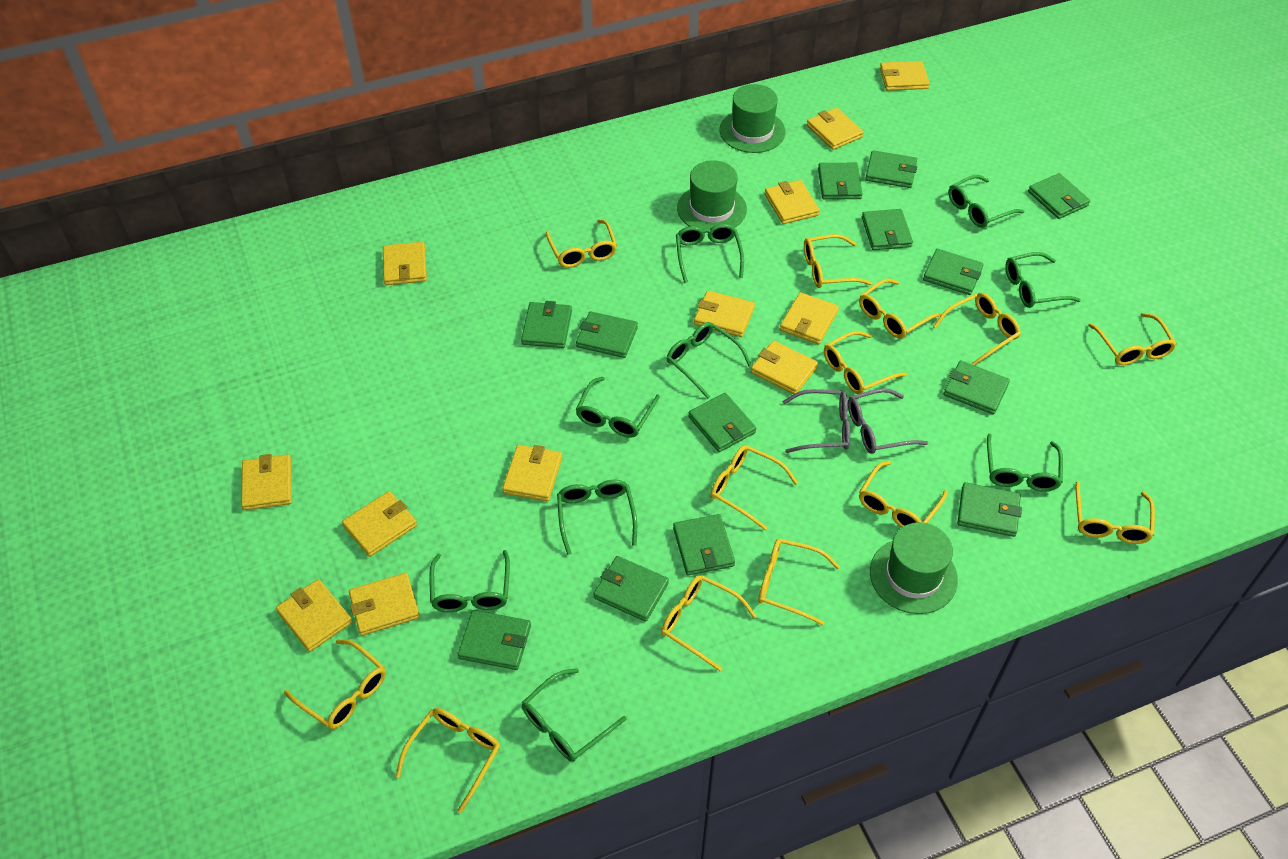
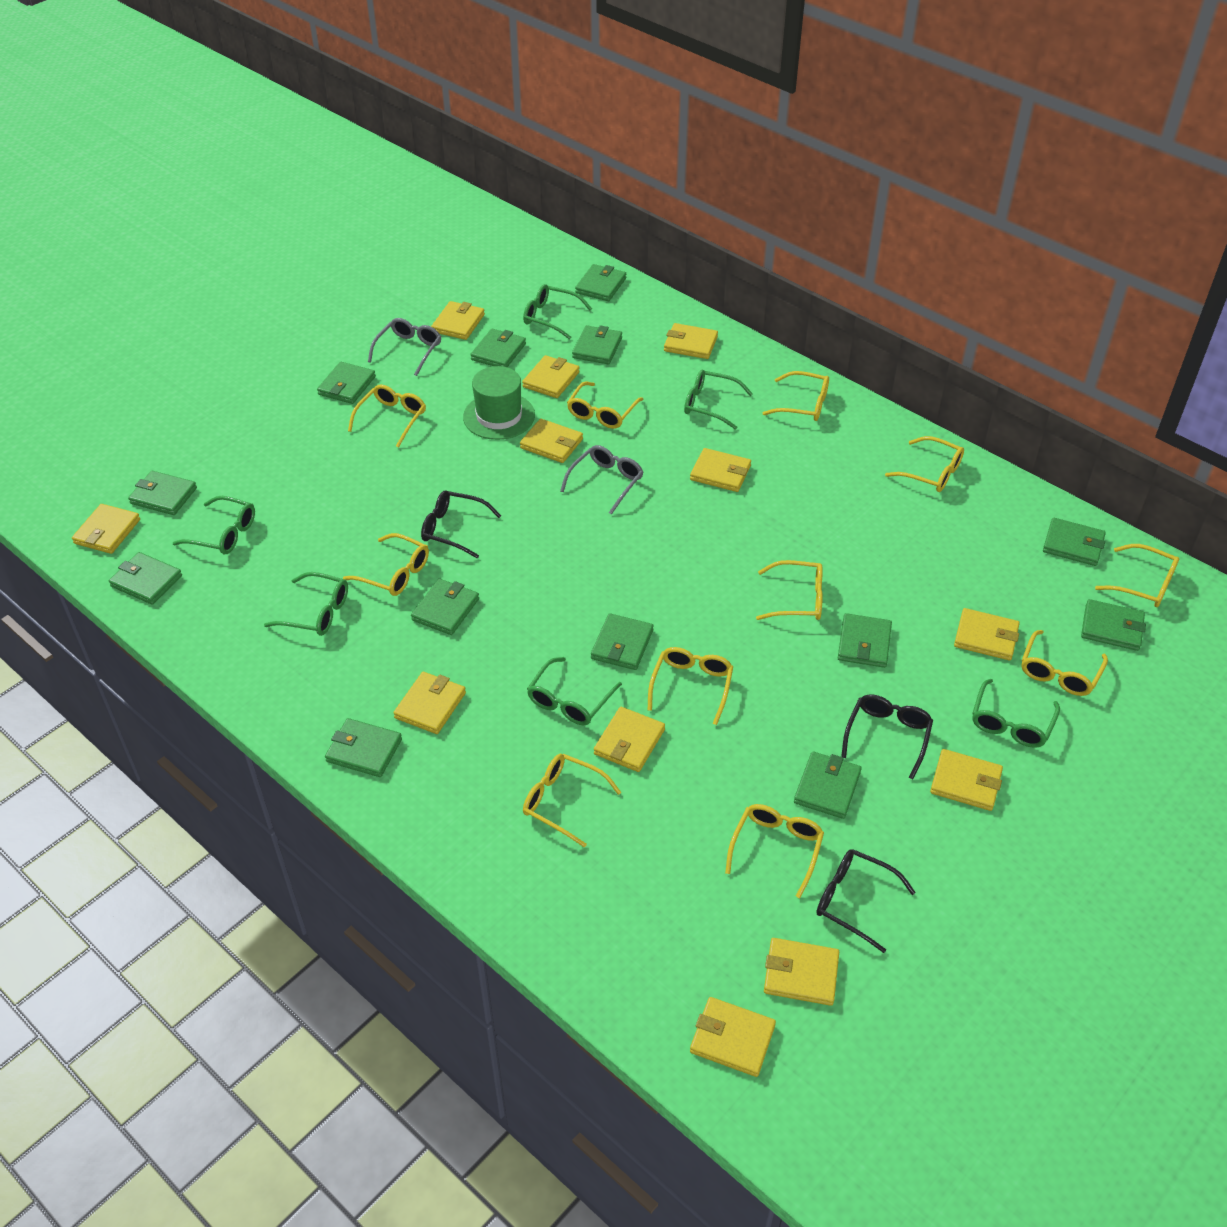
black glasses: none = 0 -> [421,491,501,558] [816,849,916,953] [841,695,933,780] = 3
green glasses: [429,550,510,612] [522,668,627,762] [557,479,637,555] [576,377,660,438] [666,322,751,399] [676,224,744,283] [948,175,1024,228] [987,434,1063,492] [1005,252,1081,308] = 9 -> [173,496,255,554] [264,572,348,636] [523,284,592,340] [527,657,622,725] [684,370,753,430] [972,679,1060,748] = 6
green hat: [677,160,747,233] [720,84,786,153] [870,522,958,614] = 3 -> [463,366,535,440] = 1
yellow glasses: [284,639,386,729] [396,708,500,813] [546,220,617,268] [661,575,757,671] [710,445,798,530] [758,538,840,626] [804,234,872,288] [824,331,907,394] [859,278,941,339] [859,461,948,528] [933,293,1021,366] [1075,481,1155,544] [1088,313,1177,365] = 13 -> [343,533,429,596] [348,385,426,448] [523,754,622,848] [567,381,644,429] [648,647,733,725] [725,804,824,898] [756,560,823,620] [763,371,829,421] [885,436,964,492] [1021,630,1108,696] [1095,544,1179,607] = 11

